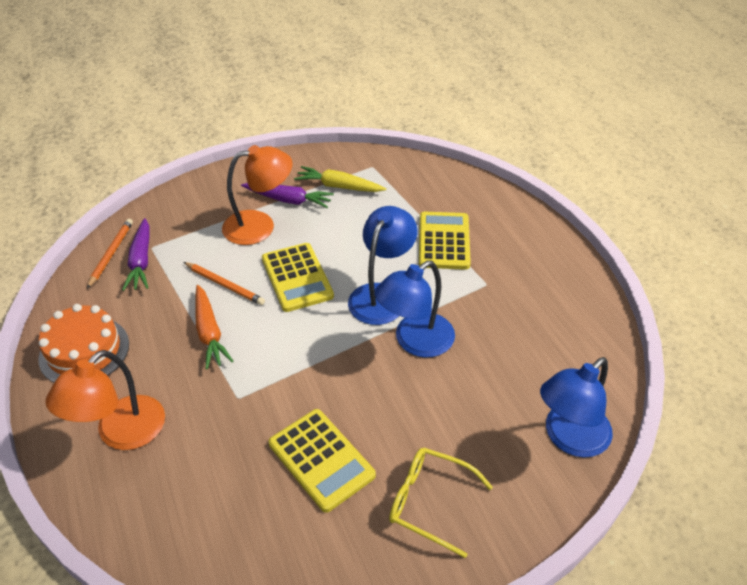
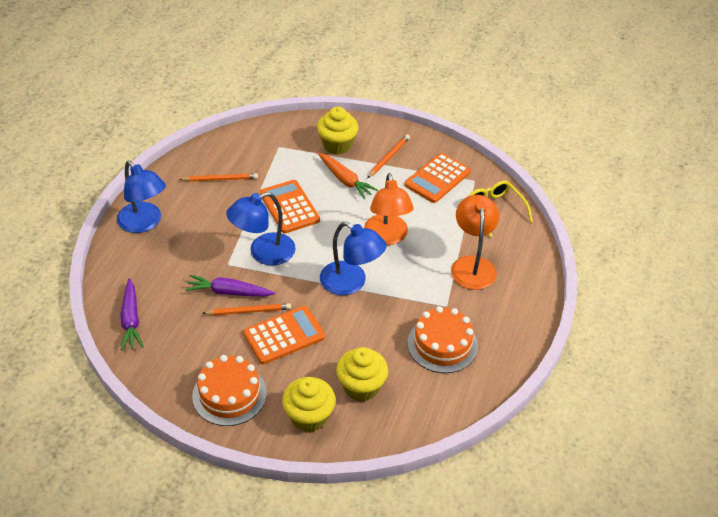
orange cake: [38,304,129,383] = 1 -> [192,355,267,426] [407,306,478,373] = 2
orange calculator: none = 0 -> [243,306,325,364] [260,180,320,233] [405,153,471,203] = 3
orange pencil: [87,219,133,289] [184,262,265,305] = 2 -> [179,173,258,182] [202,303,291,315] [367,135,410,178] = 3
yellow calculator: [262,243,334,312] [269,409,376,513] [419,212,471,270] = 3 -> none = 0
yellow carrot: [294,166,386,192] = 1 -> none = 0
yellow cupcake: none = 0 -> [282,377,336,432] [317,107,359,155] [336,347,388,402] = 3

